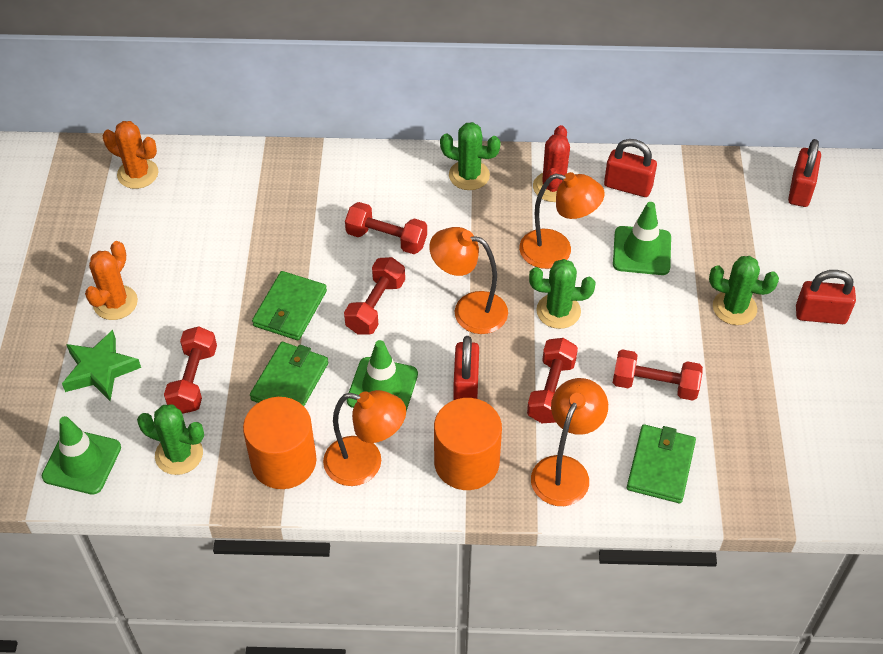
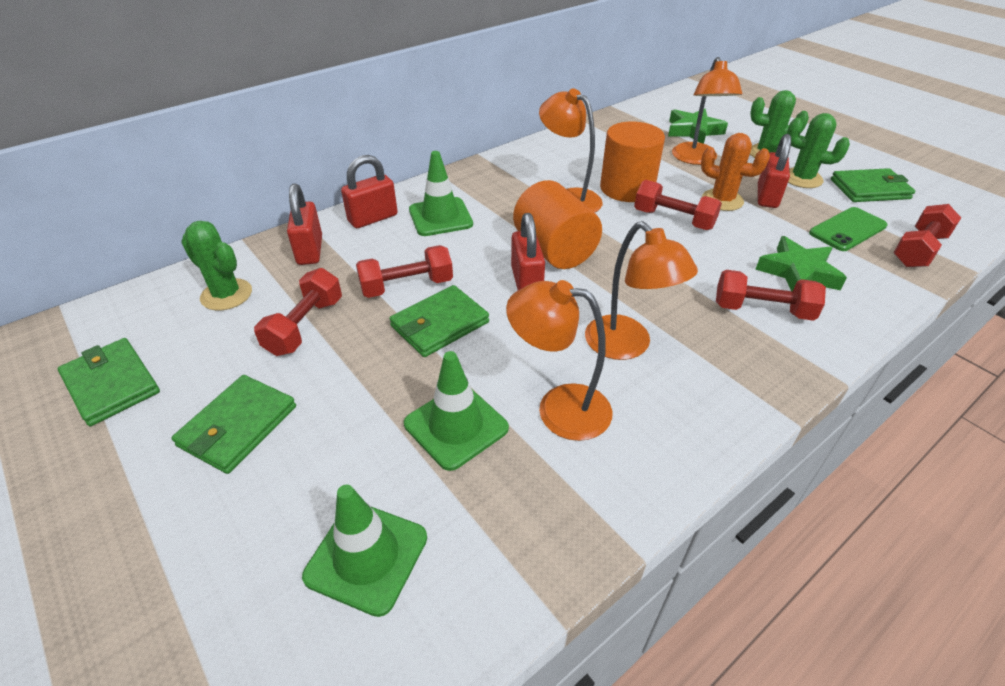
green cactus: [137,404,204,475] [440,122,501,190] [529,259,595,329] [709,256,779,325] = 4 -> [181,221,252,311] [750,90,809,158] [787,113,850,188] = 3
green phone: none = 0 -> [809,207,887,251] = 1
green star: [62,330,141,401] = 1 -> [668,109,728,144] [755,236,847,291] = 2
green wallet: [250,342,328,406] [252,271,327,340] [627,424,696,503] = 3 -> [58,338,160,426] [172,375,296,474] [389,285,489,357] [831,168,915,202] = 4
orange cactus: [85,241,138,320] [103,121,159,189] = 2 -> [701,133,770,211] = 1
red cactus: [533,125,570,202] = 1 -> none = 0

